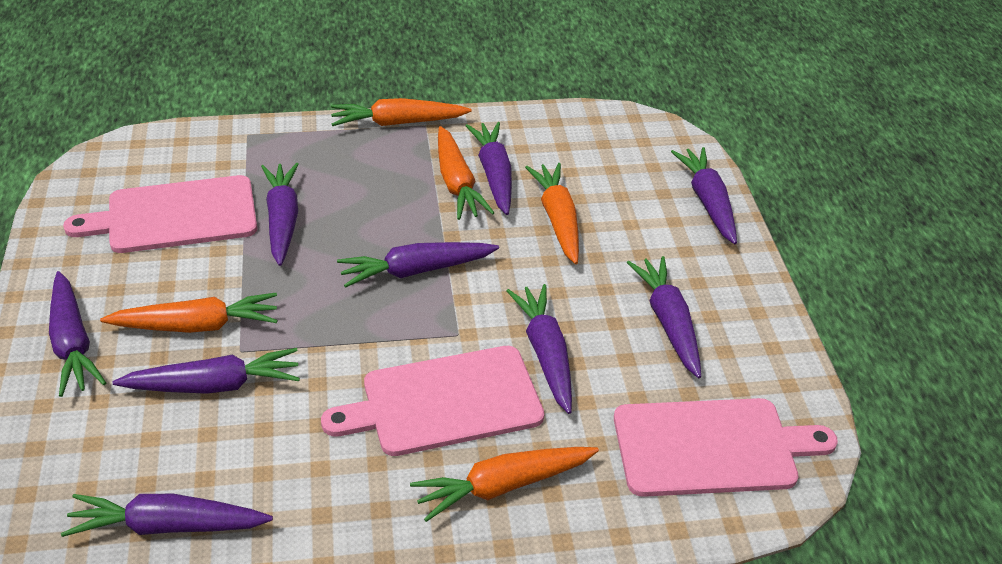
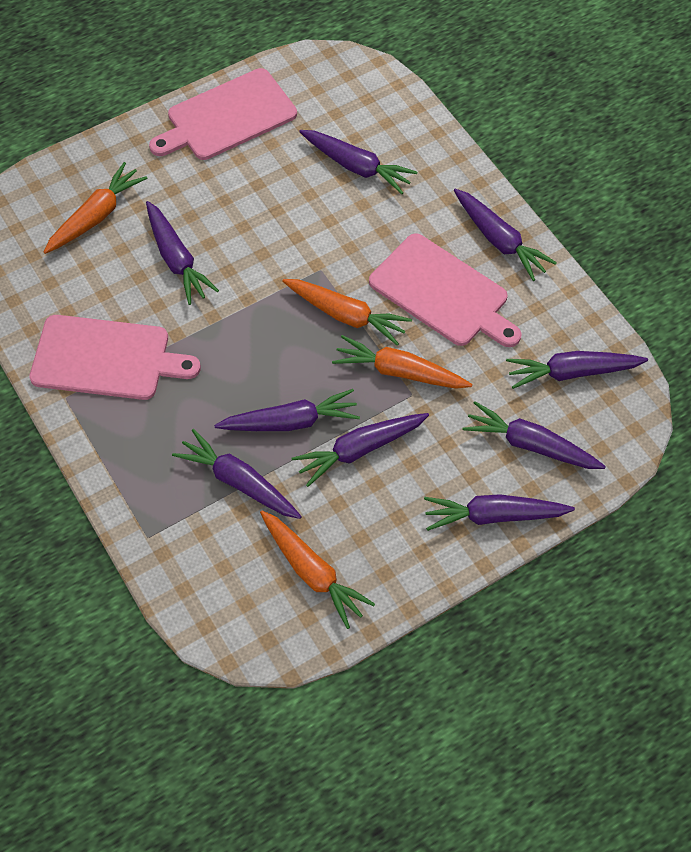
orange carrot: [100,293,278,333] [331,98,472,126] [410,447,599,522] [438,126,494,220] [525,163,579,264] = 5 -> [44,162,147,254] [260,511,375,629] [282,279,412,346] [332,335,472,389] = 4

